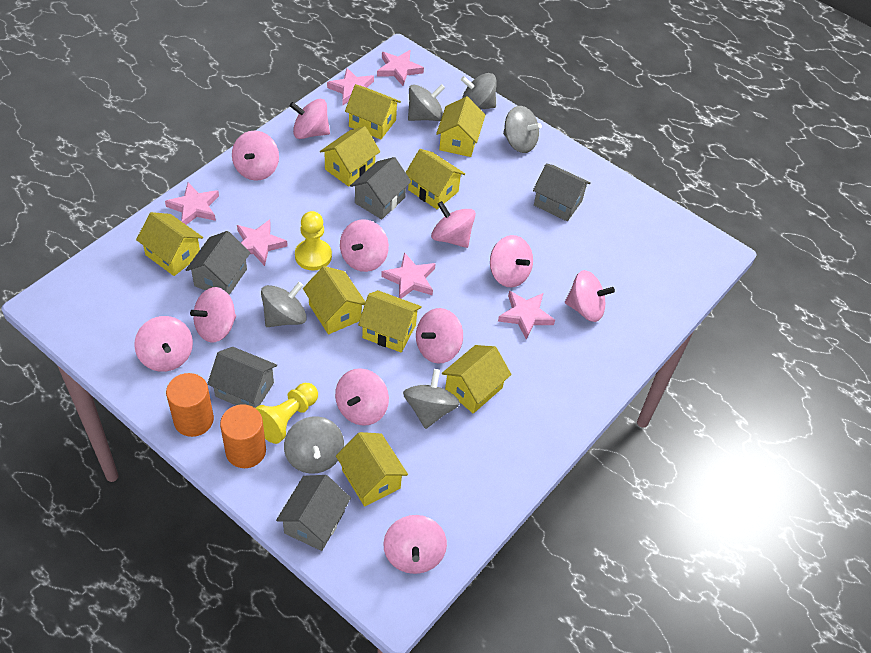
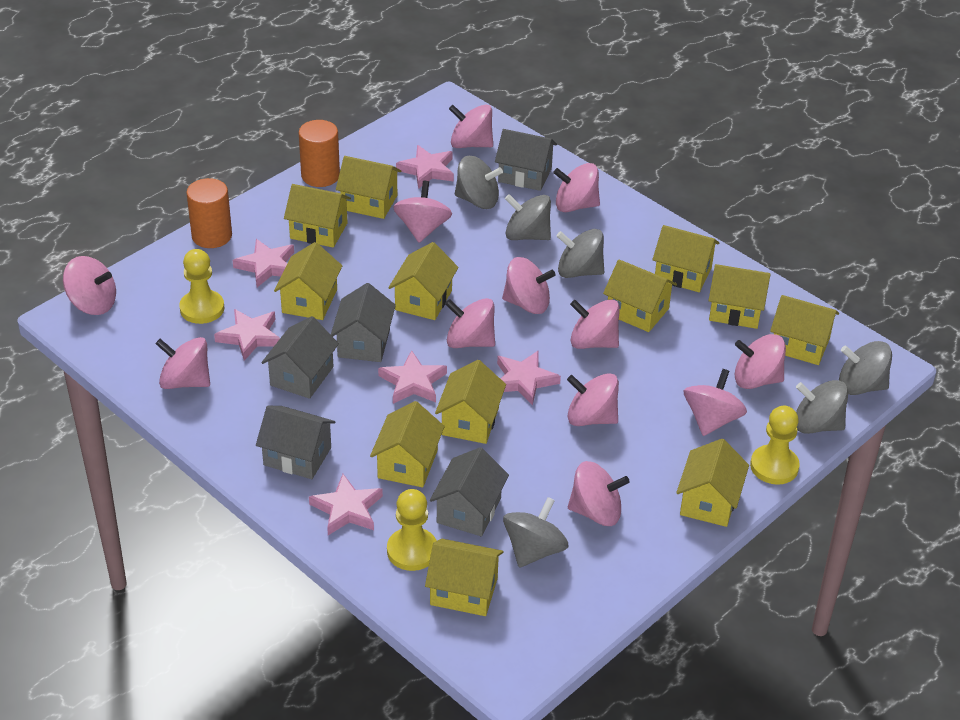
pink spinning top: [134,316,193,372] [190,287,236,342] [232,131,279,181] [290,99,330,139] [335,368,389,426] [340,219,389,272] [383,515,447,574] [416,308,463,364] [431,201,476,248] [490,235,533,287] [565,270,615,322] = 11 -> [63,256,116,315] [156,337,210,389] [393,181,452,243] [445,298,495,348] [449,104,493,148] [502,257,555,314] [553,163,600,212] [567,373,619,426] [568,461,630,526] [570,299,620,349] [684,369,747,436] [735,334,786,389] = 12
yellow house: [136,212,203,276] [303,266,365,334] [320,126,380,187] [336,432,408,507] [345,84,401,139] [358,290,422,352] [406,149,465,209] [436,96,485,157] [442,345,512,414] = 9 -> [274,242,342,320] [284,184,351,248] [336,156,401,219] [370,401,445,487] [388,242,459,320] [425,539,504,616] [435,360,506,444] [603,259,677,332] [652,225,719,292] [676,439,749,527] [708,264,771,329] [770,295,839,365] = 12
yellow pawn: [256,383,318,444] [295,211,332,271] = 2 -> [179,249,224,324] [387,489,437,571] [750,406,800,484] = 3

